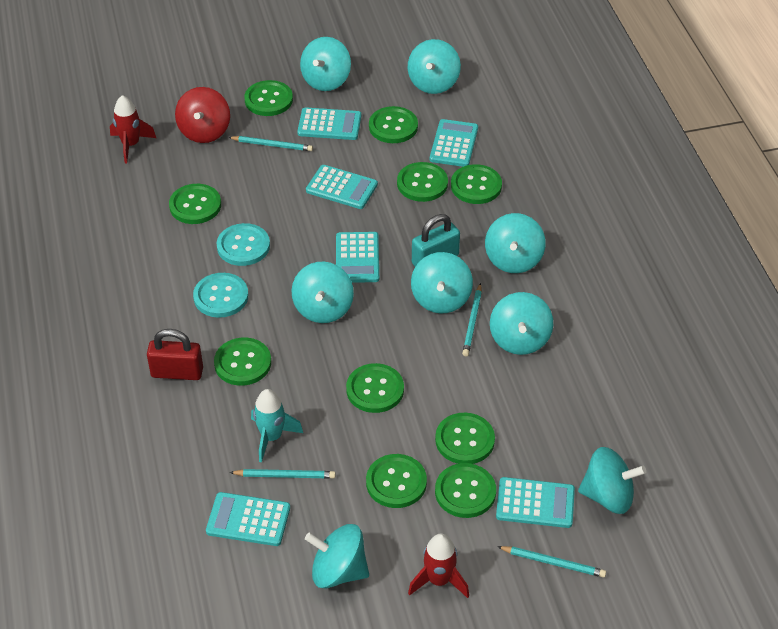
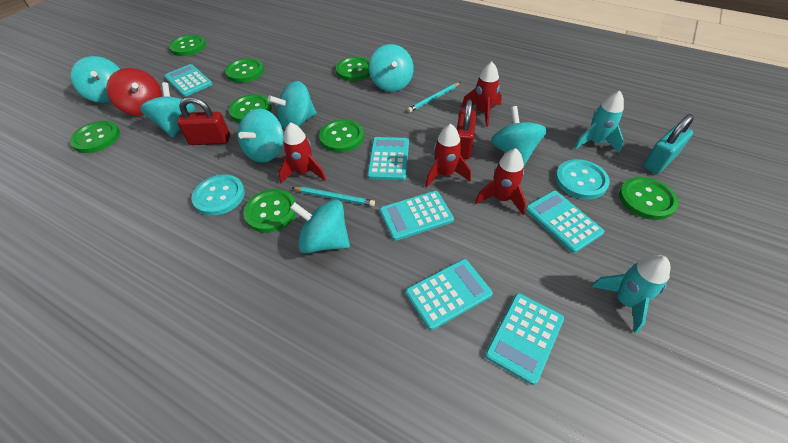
green button: [169,184,221,224] [214,338,271,386] [244,80,293,116] [346,363,404,413] [366,454,427,508] [369,106,418,143] [397,162,448,202] [435,413,495,464] [435,463,496,518] [451,164,502,204] = 10 -> [70,121,120,153] [169,35,206,56] [225,58,264,83] [229,94,272,123] [243,189,297,233] [319,119,364,152] [336,57,370,81] [619,177,678,220] = 8
red padlock: [147,329,203,380] = 1 -> [177,97,230,145] [457,99,476,159] = 2
red rocket: [110,95,156,163] [408,534,469,598] = 2 -> [279,122,326,184] [425,124,471,188] [462,62,502,127] [475,148,526,215] = 4
turquoise pencil: [228,136,313,151] [229,469,336,479] [462,283,482,356] [497,546,606,578] = 4 -> [292,187,375,206] [407,82,461,113] = 2
turquoise rocket: [251,389,303,463] = 1 -> [574,91,624,153] [591,255,671,334] = 2
turquoise spinning top: [292,262,354,323] [300,37,351,91] [305,524,369,588] [408,39,461,94] [411,252,473,313] [485,213,546,273] [490,292,553,355] [578,447,646,514] = 8 -> [71,56,120,103] [140,82,196,138] [238,109,284,163] [268,81,317,129] [290,199,350,253] [369,44,414,92] [491,106,547,166] = 7

